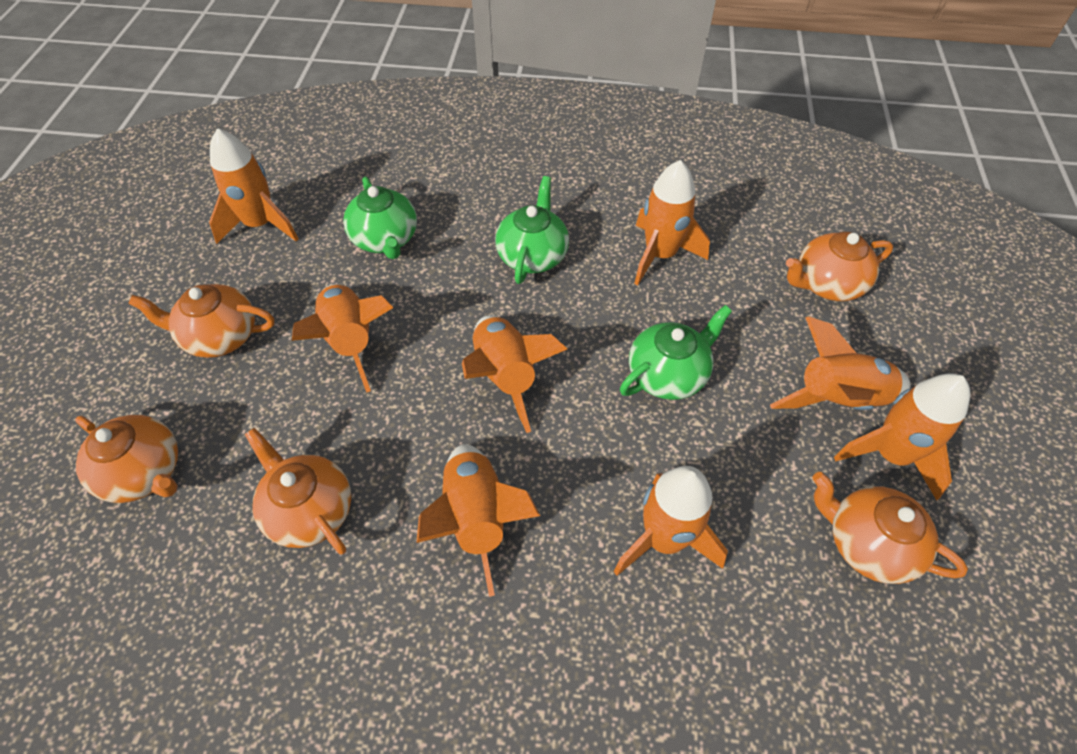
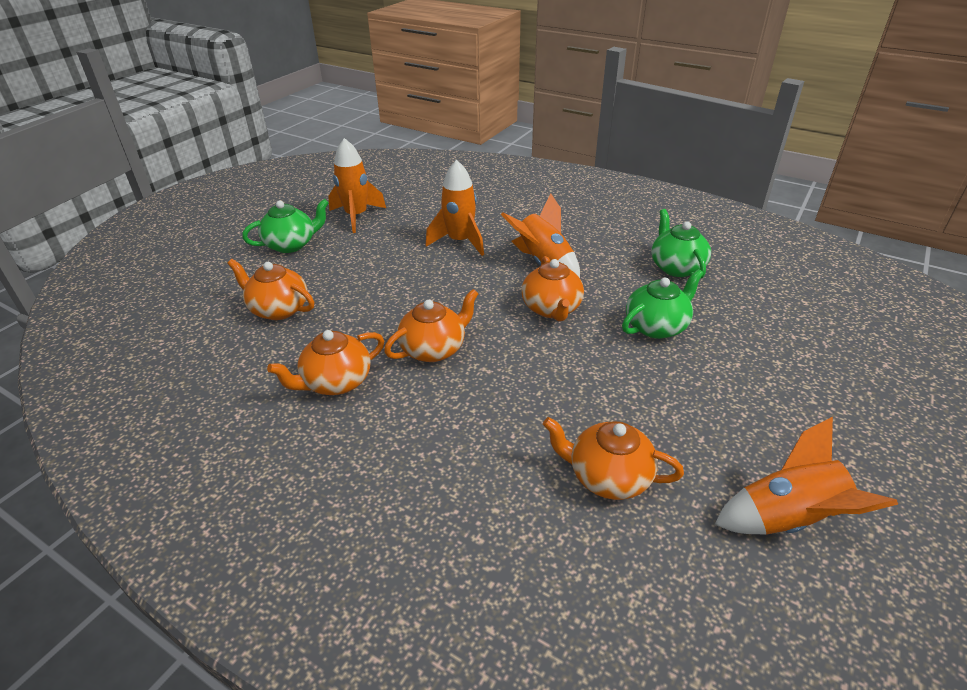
orange rocket: [209,128,299,244] [292,284,394,393] [417,444,540,597] [462,315,567,433] [614,466,728,576] [634,160,710,285] [770,317,910,410] [834,374,970,500] = 8 -> [328,138,386,233] [426,160,484,256] [501,193,580,278] [714,417,898,535] = 4

